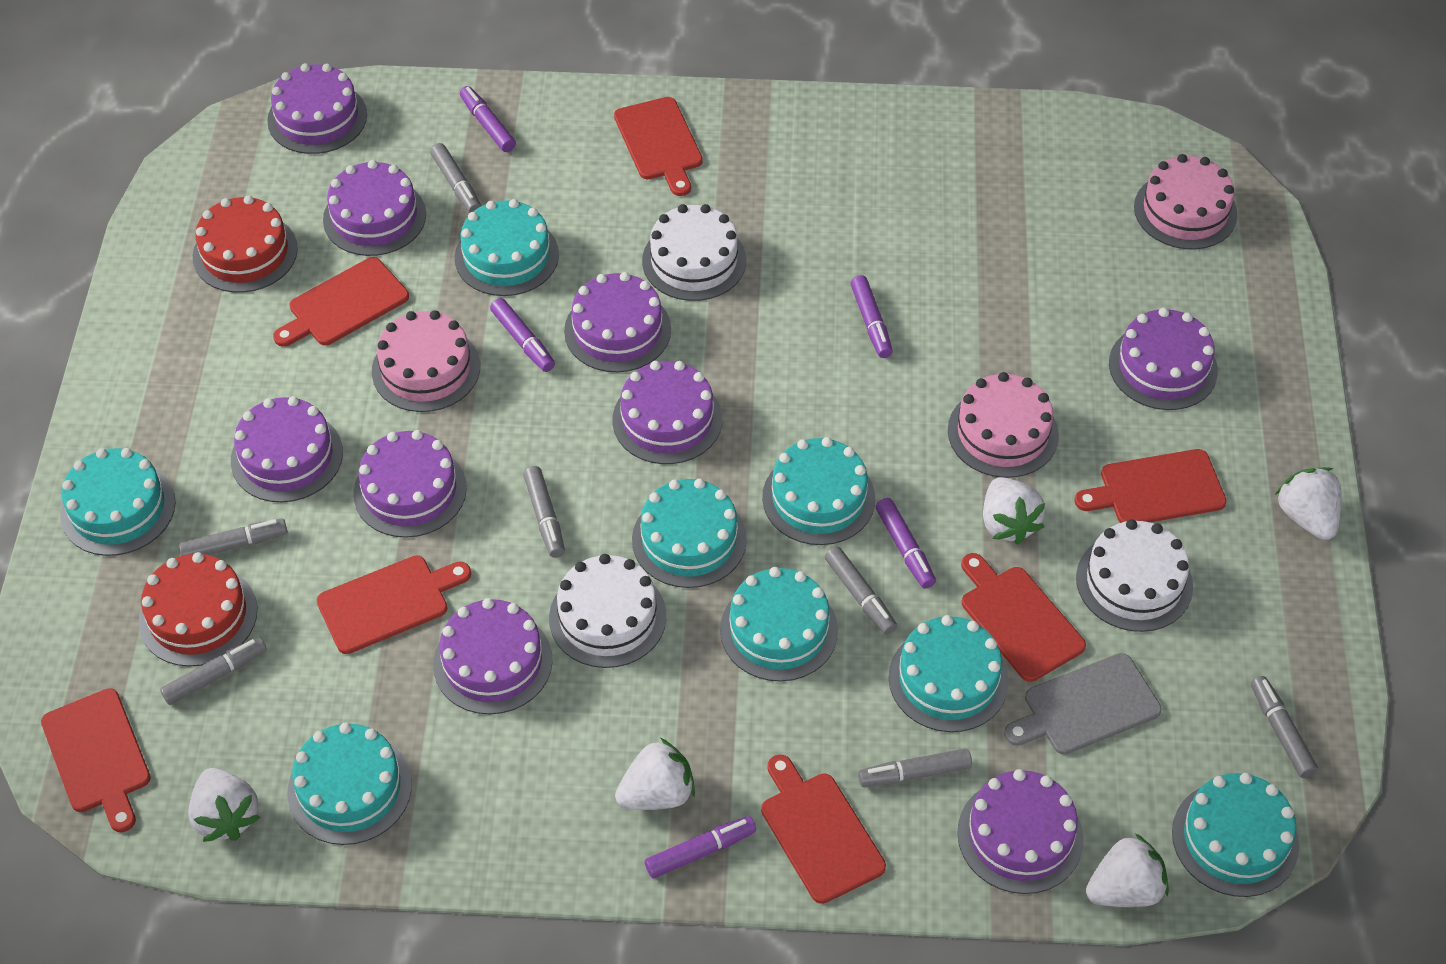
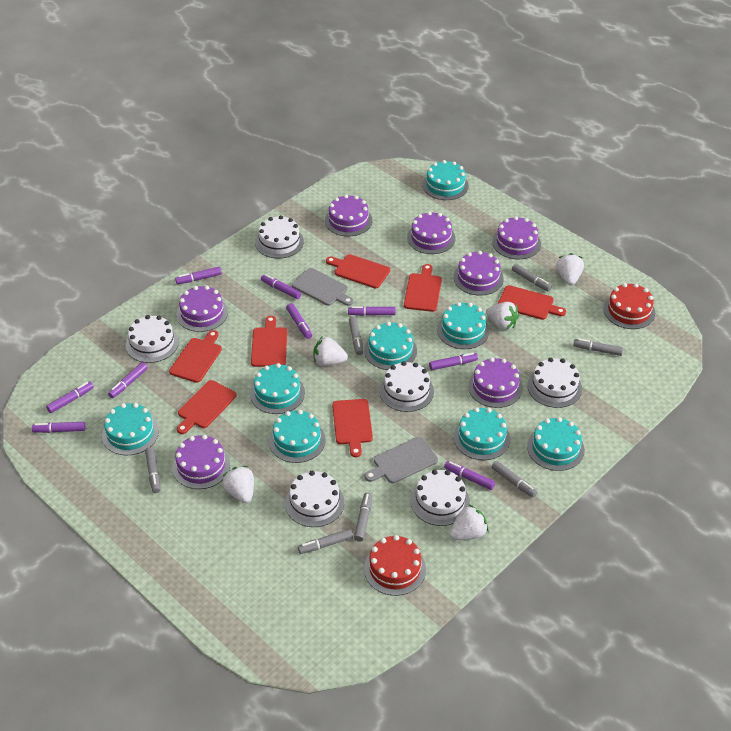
grey cutting board: [1004,653,1162,755] = 1 -> [292,268,354,306] [365,437,438,483] = 2
pink cake: [372,310,480,412] [948,372,1059,478] [1134,154,1238,249] = 3 -> none = 0
purple cake: [231,396,343,502] [267,63,367,154] [323,160,426,256] [353,430,467,538] [433,598,553,714] [564,272,671,372] [612,361,722,464] [957,769,1083,894] [1109,307,1218,410] = 9 -> [172,435,230,489] [176,286,228,332] [325,195,372,236] [407,211,455,254] [453,251,504,296] [468,358,523,408] [492,216,541,259] = 7
purple marker: [460,86,516,152] [490,298,555,372] [645,816,756,878] [850,275,893,358] [876,498,936,589] = 5 -> [32,422,85,433] [46,382,94,413] [108,362,148,398] [175,267,222,284] [261,274,301,299] [286,303,312,339] [348,306,396,316] [429,353,478,370] [444,461,495,490] = 9
white cake: [549,554,667,668] [642,204,746,301] [1076,519,1193,632] = 3 -> [126,315,179,363] [255,215,304,259] [285,471,344,527] [379,361,434,412] [411,470,470,526] [527,358,582,408] = 6

